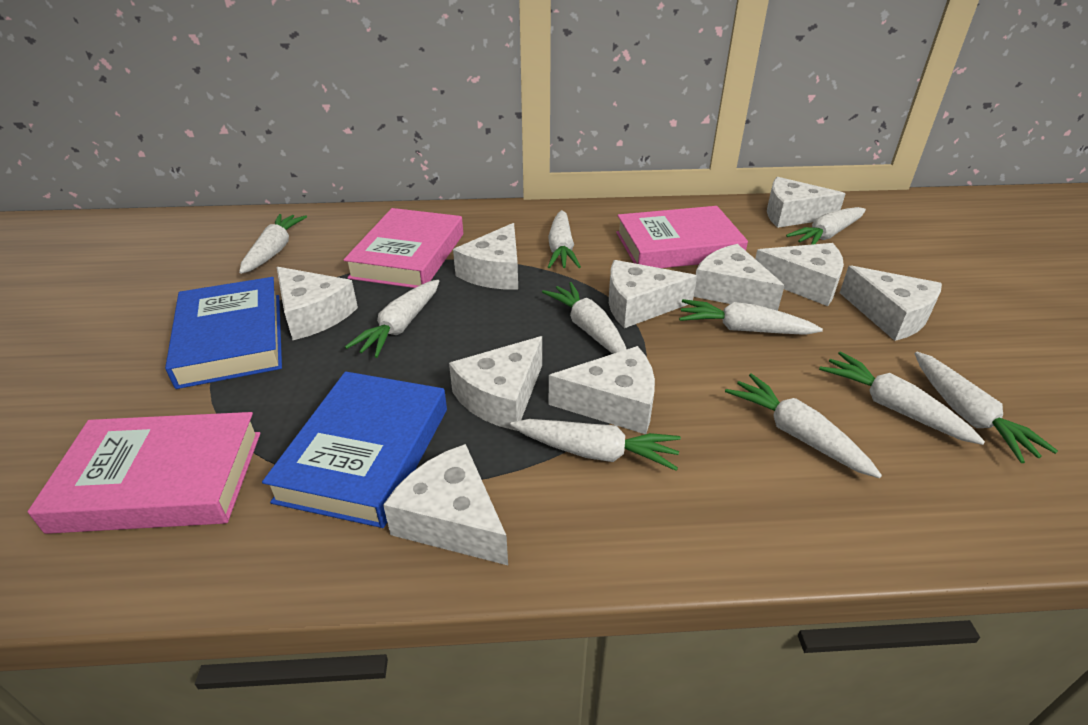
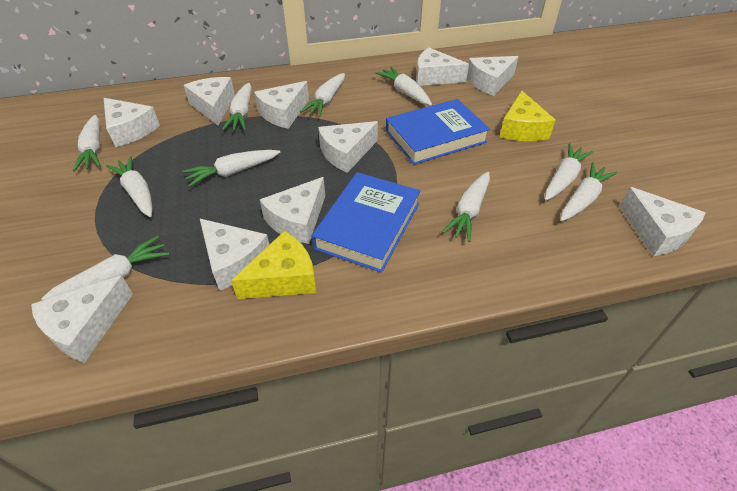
pink book: [28,412,260,534] [344,208,463,288] [616,206,748,268] = 3 -> none = 0
yellow cheese: none = 0 -> [231,231,316,299] [500,91,556,141] = 2

